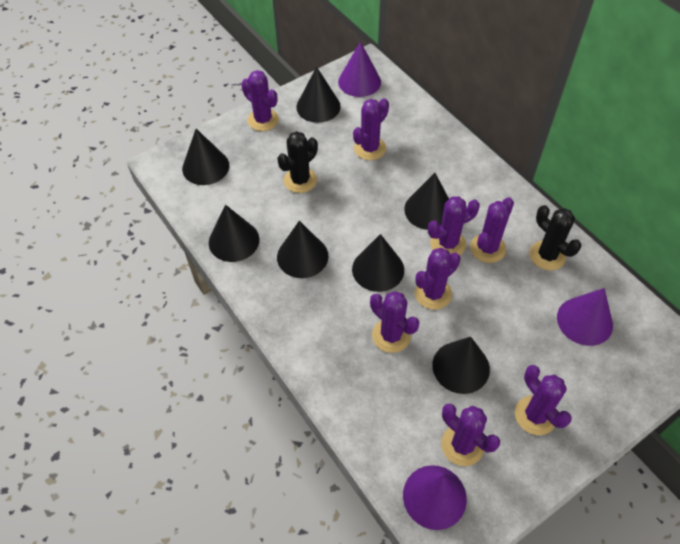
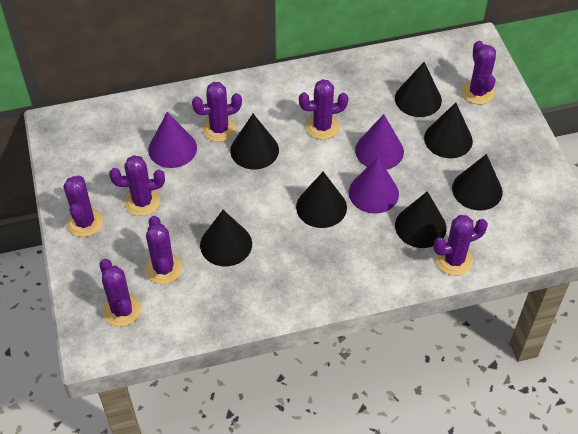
black cactus: [277,131,318,193] [529,205,581,270] = 2 -> none = 0

